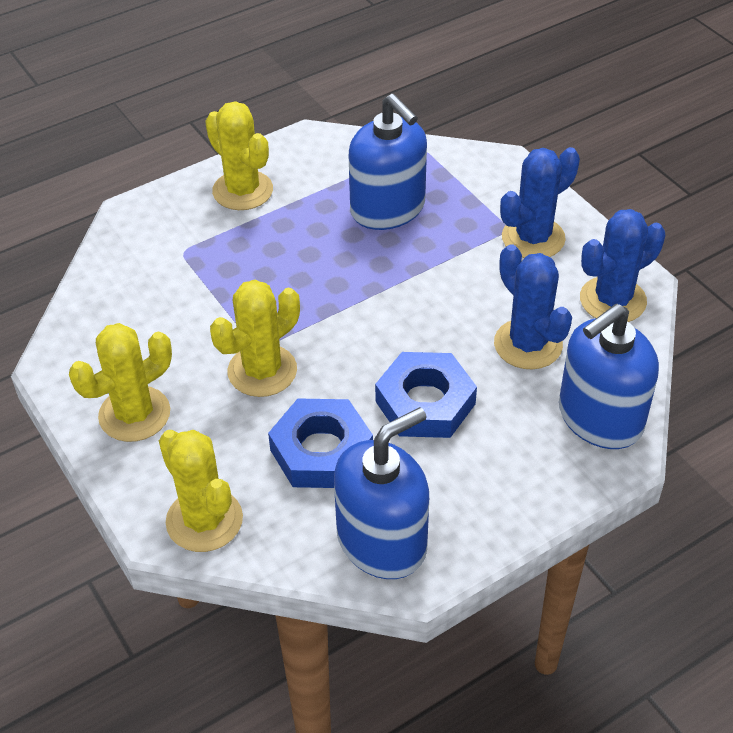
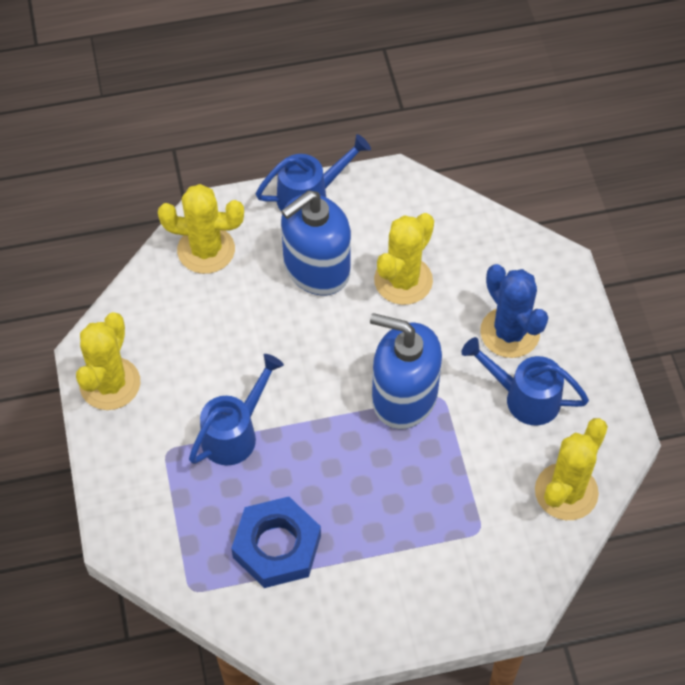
blue cactus: [494,244,572,369] [500,147,580,258] [580,209,665,322] = 3 -> [480,264,548,358] = 1
blue nut: [268,398,373,488] [375,352,477,438] = 2 -> [231,497,321,588] = 1
blue soap dispenser: [334,407,429,579] [349,94,427,230] [559,304,659,449] = 3 -> [281,190,351,295] [370,313,442,429] = 2
blue watering can: none = 0 -> [189,354,284,465] [256,134,371,211] [461,337,589,425] = 3

